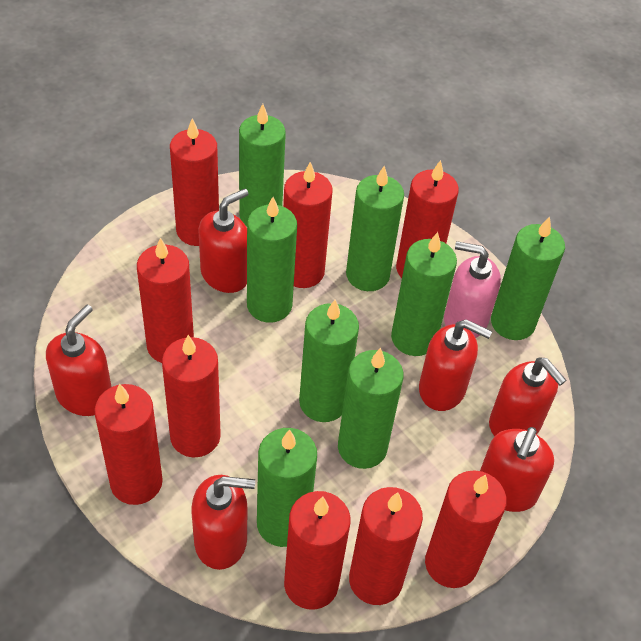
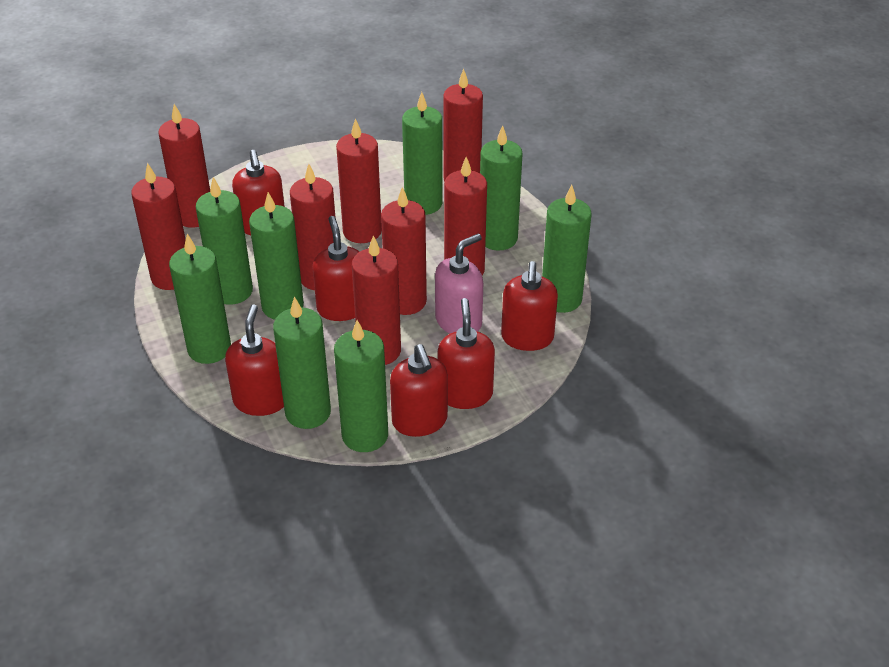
red candle: [94,384,163,505] [137,238,194,363] [162,335,221,457] [170,118,219,246] [283,162,333,288] [284,491,350,610] [349,487,423,605] [396,160,459,278] [425,470,507,588] = 9 -> [131,163,186,290] [158,104,210,228] [290,164,335,290] [336,118,382,243] [352,235,401,365] [381,187,427,315] [443,69,483,182] [444,157,487,275] = 8

